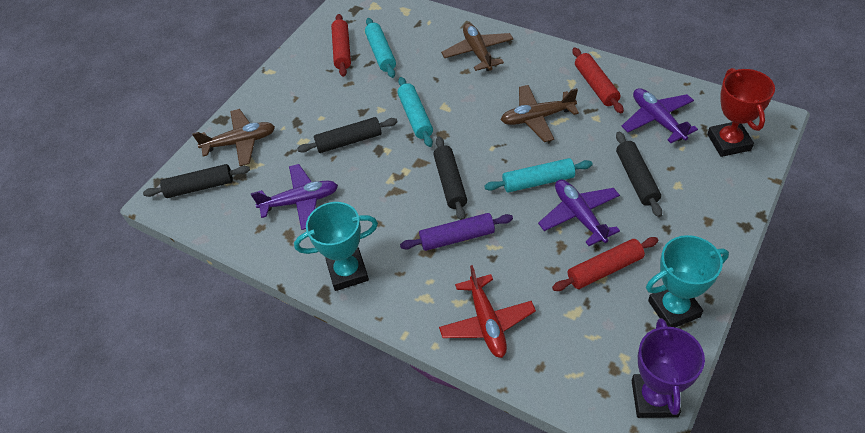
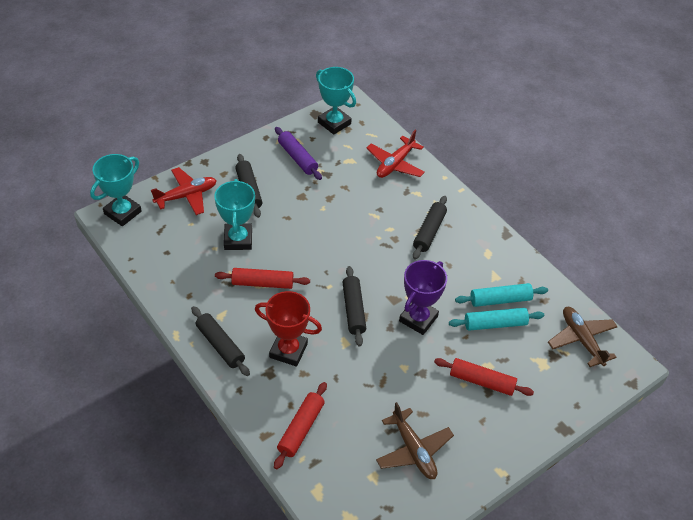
brown plane: [192,109,275,166] [441,23,513,71] [501,85,579,142] = 3 -> [376,402,454,479] [548,307,618,367] = 2
purple plane: [251,164,338,230] [538,180,620,246] [622,88,698,143] = 3 -> none = 0
red plane: [439,265,536,358] = 1 -> [151,167,217,215] [366,130,425,178] = 2
turquoise rolling pin: [365,18,396,78] [398,77,433,147] [484,158,593,193] = 3 -> [449,308,544,331] [455,283,548,307] = 2
turquoise trophy: [294,202,378,291] [646,235,729,328] = 2 -> [90,154,142,226] [214,179,255,250] [316,67,356,135] = 3

